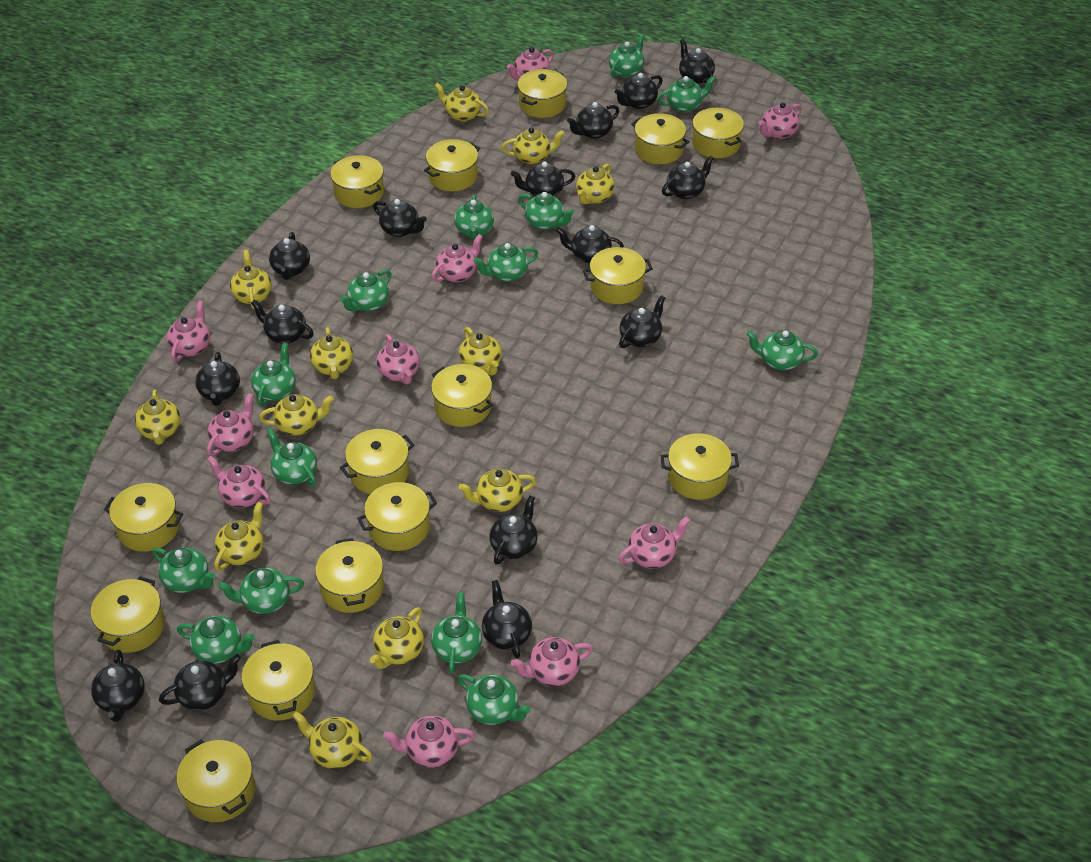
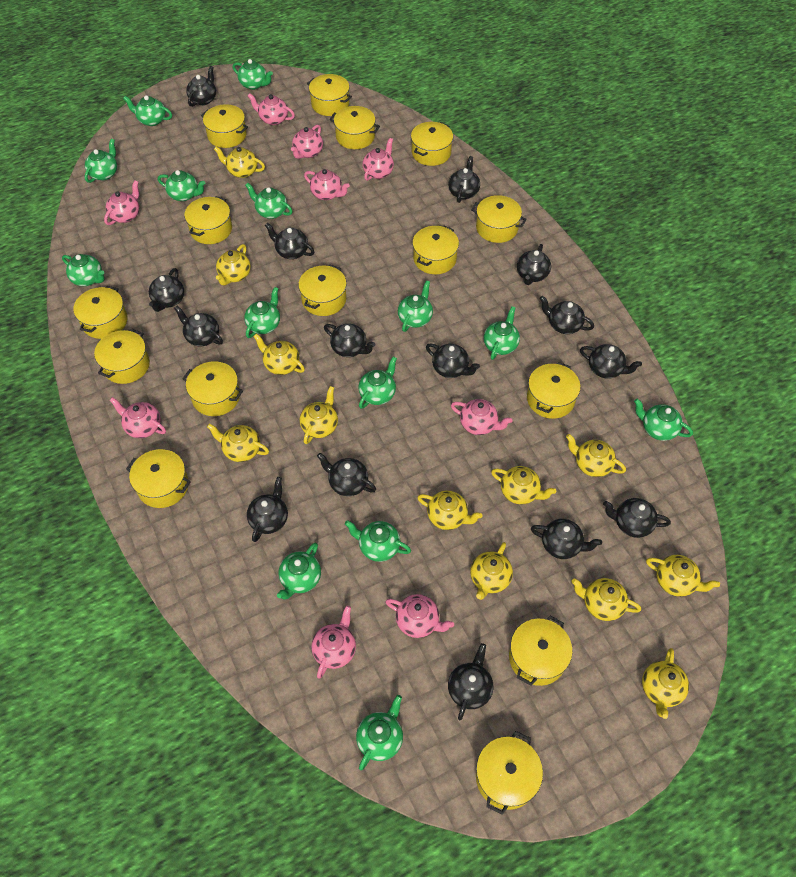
pink teapot: [166,300,210,362] [207,393,254,456] [207,456,271,508] [376,334,420,384] [383,716,475,767] [431,234,483,282] [507,47,554,80] [511,637,593,686] [619,516,690,569] [759,102,802,139] = 10 -> [104,180,139,225] [109,397,166,438] [248,93,295,125] [291,125,323,159] [304,169,350,200] [311,605,356,679] [362,138,394,181] [385,594,454,638] [451,399,512,435] = 9

